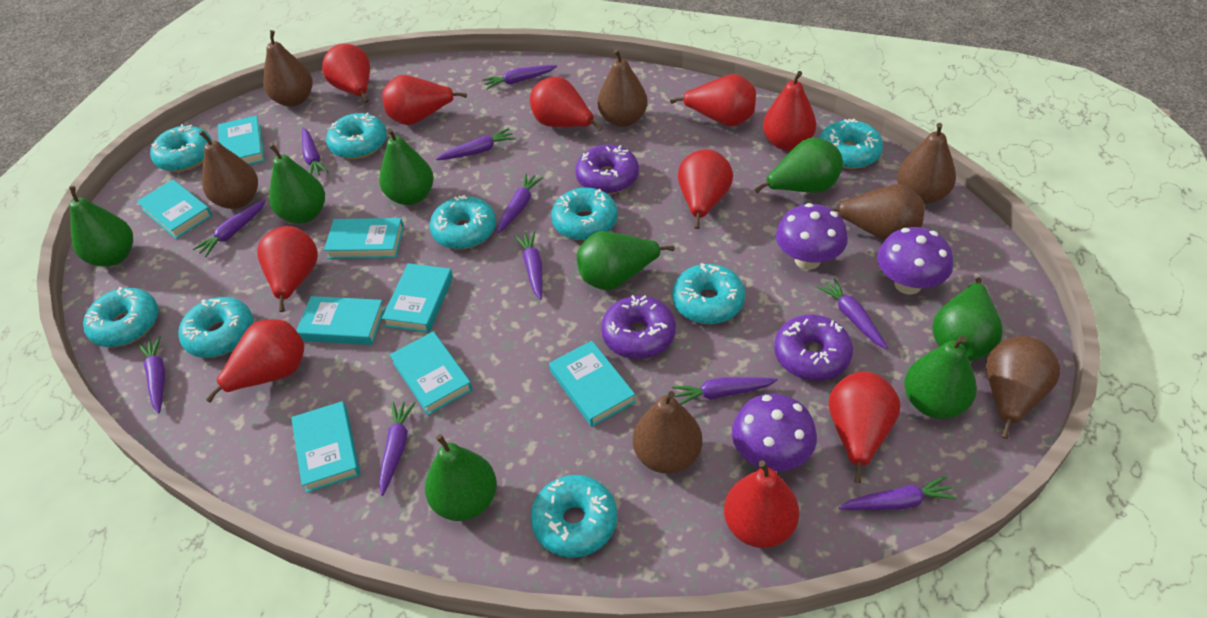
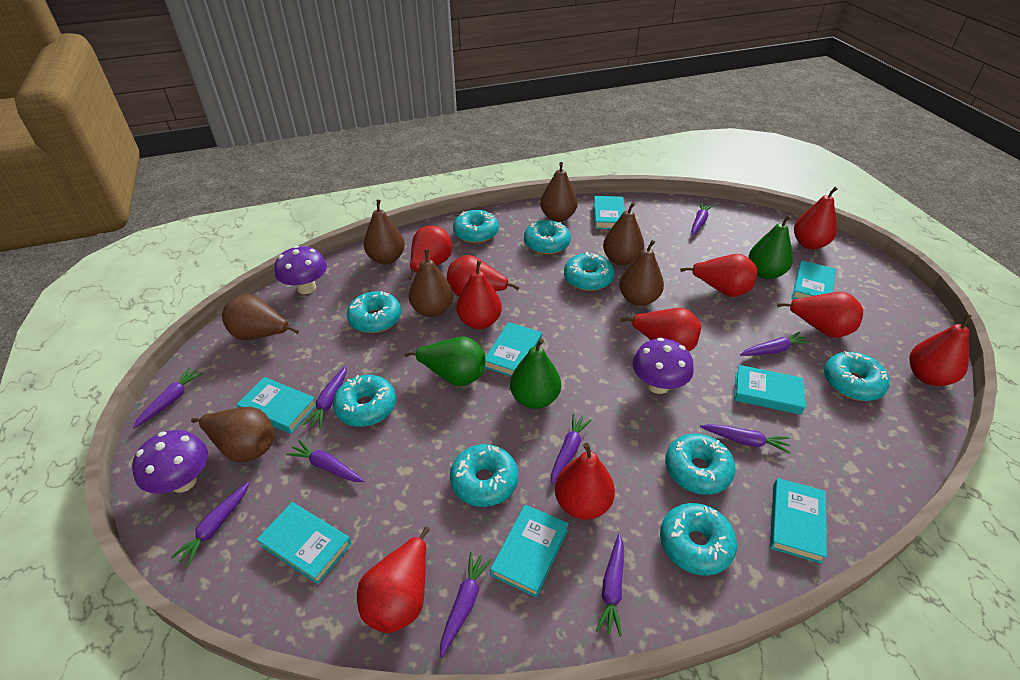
green pear: [69,186,133,267] [269,144,325,224] [379,128,434,205] [425,434,497,521] [577,231,675,290] [754,138,843,193] [904,336,977,419] [932,277,1003,361] = 8 -> [404,336,485,386] [510,339,561,409] [748,215,793,279] = 3
purple carrot: [138,336,165,414] [193,200,266,257] [302,128,328,175] [379,402,416,496] [436,128,516,160] [482,65,557,90] [497,173,543,233] [515,231,542,300] [672,377,778,405] [816,278,888,349] [839,476,957,510] = 11 -> [133,368,203,428] [171,481,250,567] [286,440,365,482] [303,366,347,429] [440,552,492,658] [551,414,591,484] [596,534,624,637] [691,202,713,236] [700,424,790,454] [740,331,810,356] = 10
purple donut: [575,145,639,194] [601,295,676,359] [774,315,853,381] = 3 -> none = 0

